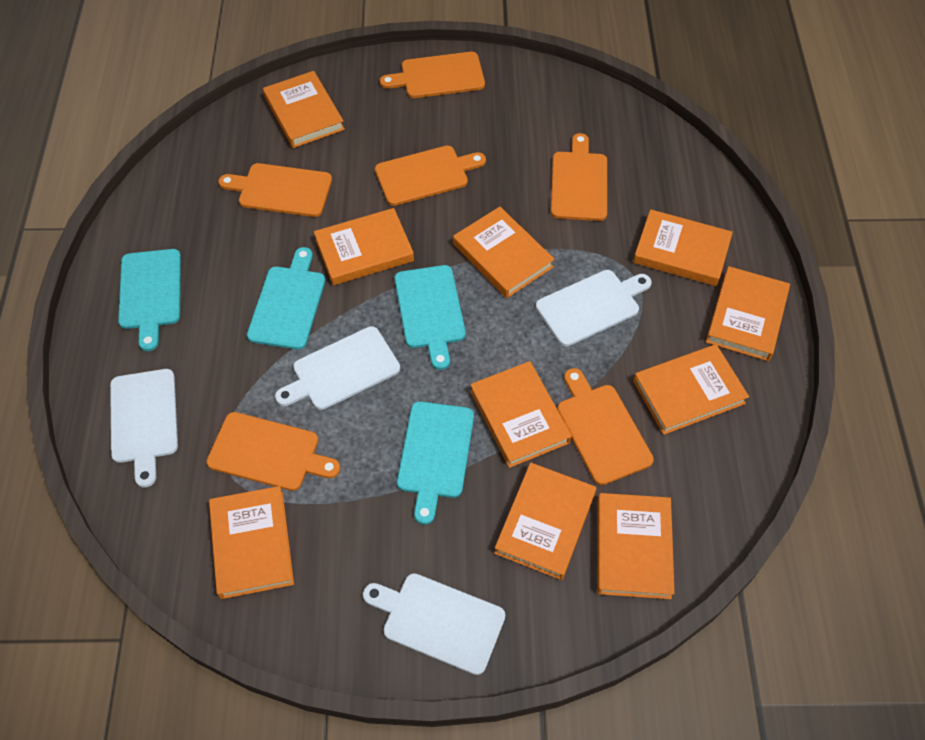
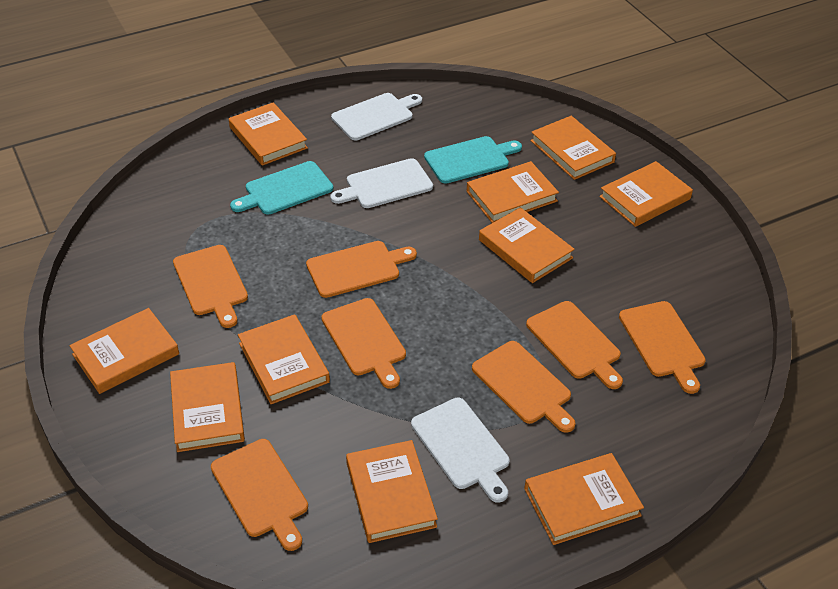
orange cutting board: [206,412,340,491] [218,163,332,217] [375,146,486,206] [380,52,485,98] [551,133,607,221] [557,368,654,485] = 6 -> [173,245,248,328] [211,439,308,551] [306,241,417,298] [321,298,406,389] [472,341,576,433] [526,301,623,389] [619,301,706,394] = 7
turquoise cutting board: [118,249,181,351] [247,247,325,350] [395,265,466,370] [397,401,474,525] = 4 -> [230,161,333,215] [424,136,522,184] = 2
white cutting board: [110,369,178,487] [275,326,400,410] [363,573,505,675] [536,270,652,346] = 4 -> [330,158,433,208] [331,93,422,140] [411,398,510,503] = 3

